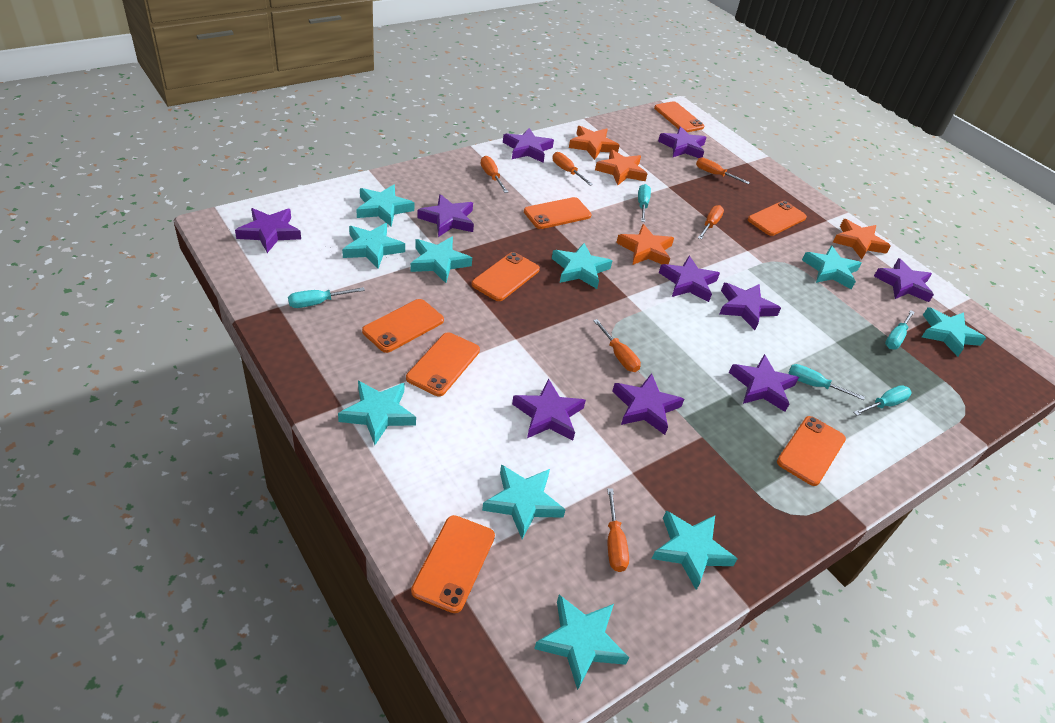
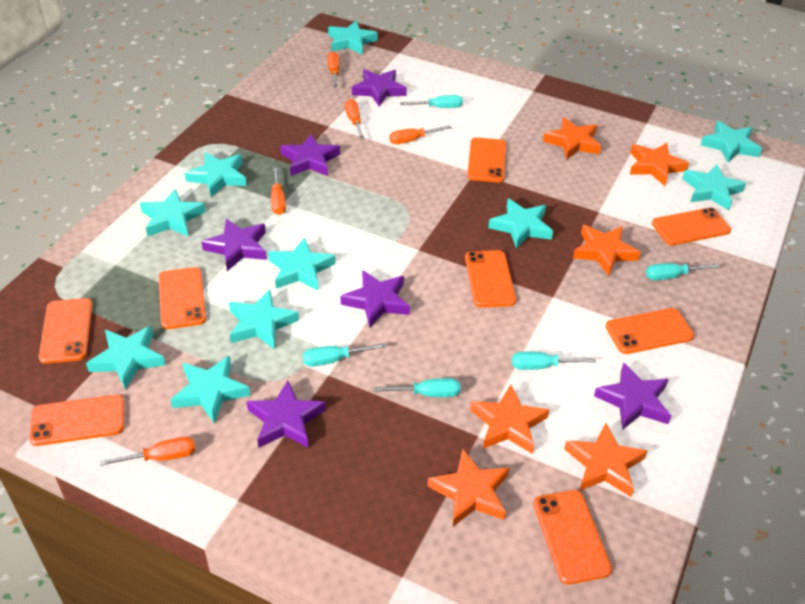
orange screwdriver: [481,156,508,193] [553,152,593,186] [593,319,641,372] [607,488,629,572] [696,157,750,184] [698,205,724,239] = 6 -> [100,437,195,466] [271,167,286,215] [327,52,340,88] [345,99,365,139] [389,125,452,144] = 5
orange star: [569,126,620,160] [595,149,648,185] [616,224,674,265] [833,219,891,259] = 4 -> [427,449,509,527] [470,385,549,454] [543,117,601,160] [564,423,647,497] [573,225,641,276] [630,143,689,186] = 6
purple star: [235,208,301,253] [417,194,474,237] [503,128,554,163] [512,378,586,441] [612,373,684,435] [658,126,707,158] [659,256,720,302] [720,283,781,330] [729,354,799,412] [874,258,934,302] = 10 -> [201,219,267,271] [247,380,326,448] [280,134,340,176] [340,270,410,327] [352,69,407,106] [594,362,671,430] = 6

